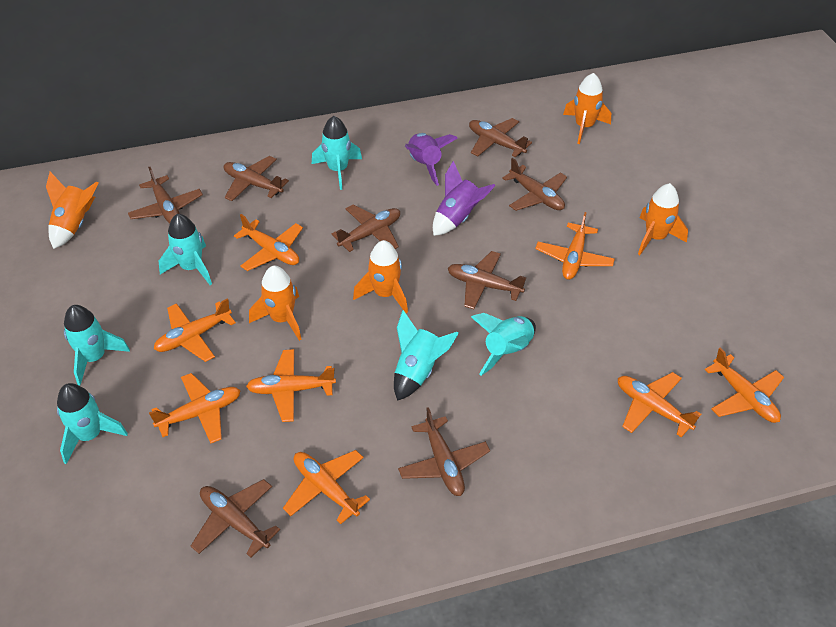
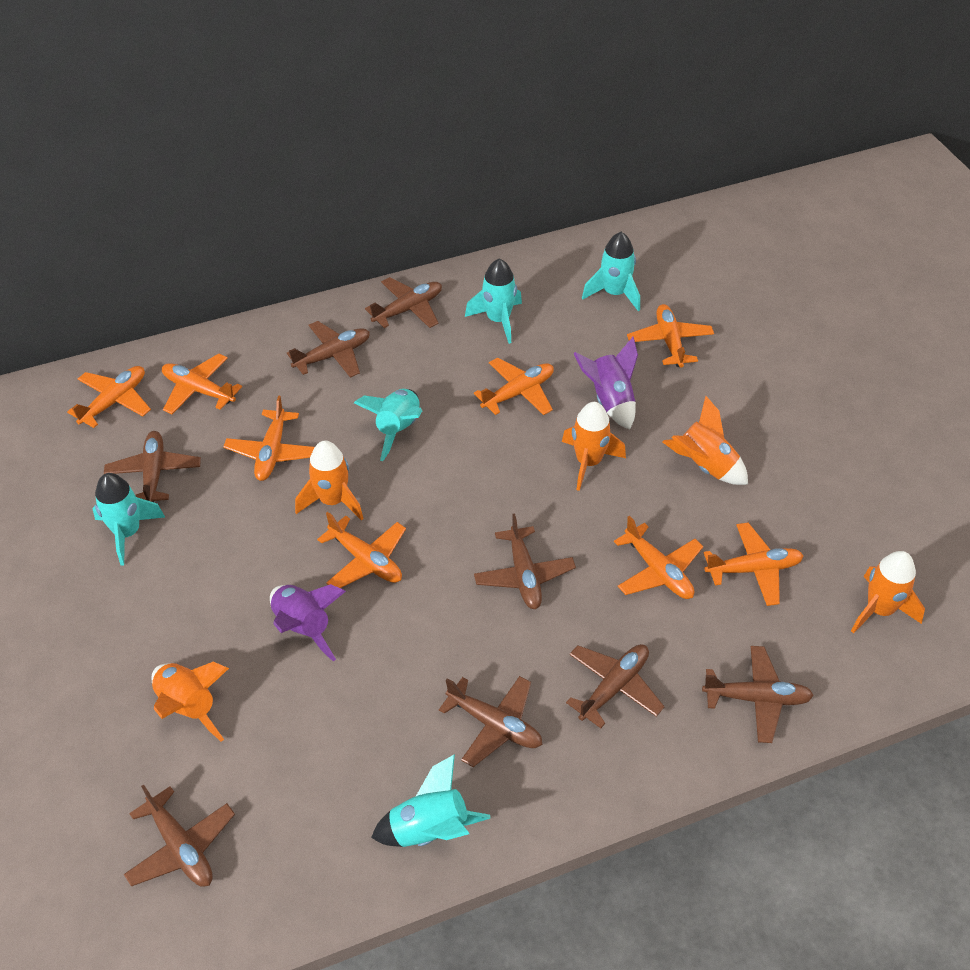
turquoise rocket: [57,383,128,464] [64,305,130,385] [158,214,212,285] [312,116,362,190] [394,310,459,401] [471,313,536,376] = 6 -> [92,473,165,566] [354,389,422,461] [371,754,491,847] [465,258,522,344] [582,232,640,311] = 5

